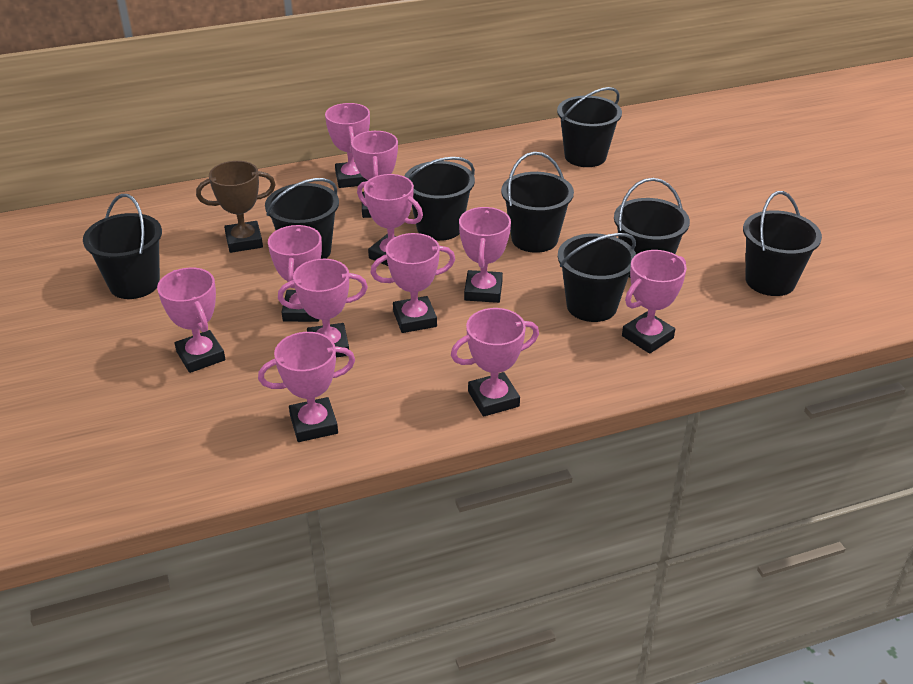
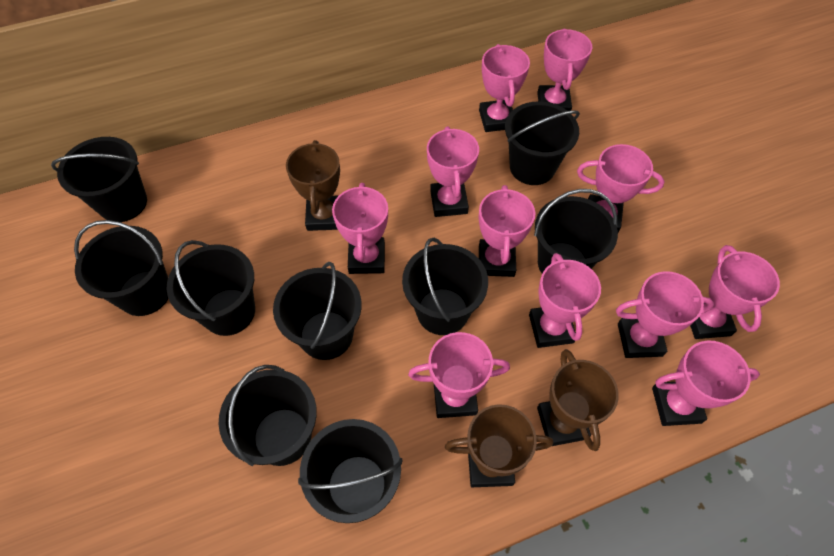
black bucket: [83,194,162,299] [265,178,339,259] [404,157,475,241] [501,152,574,253] [557,87,622,167] [558,233,636,322] [614,178,690,278] [743,191,822,296] = 8 -> [51,137,147,222] [74,220,168,316] [167,240,255,336] [219,365,317,466] [273,262,362,360] [298,419,403,523] [402,238,488,335] [505,101,580,185] [534,189,618,273] = 9
brown trophy: [196,161,276,253] = 1 -> [286,140,340,231] [445,404,553,487] [537,349,619,451] = 3

